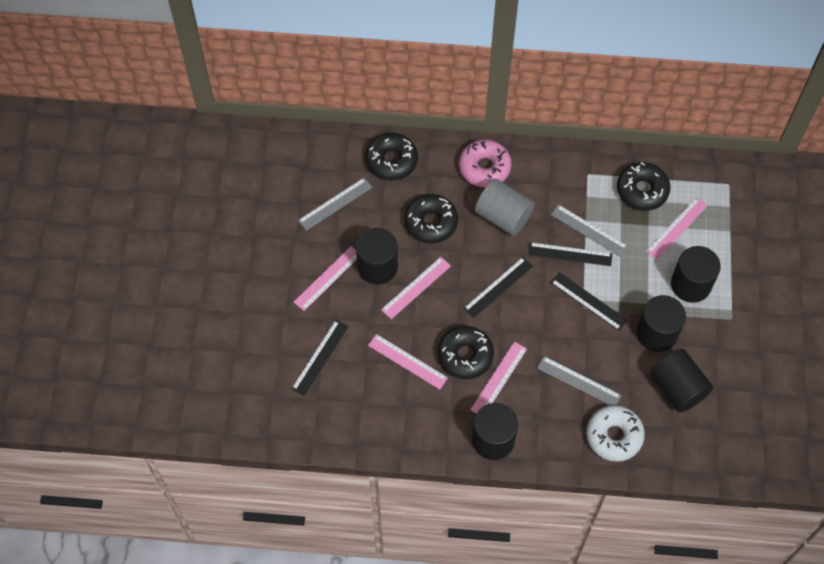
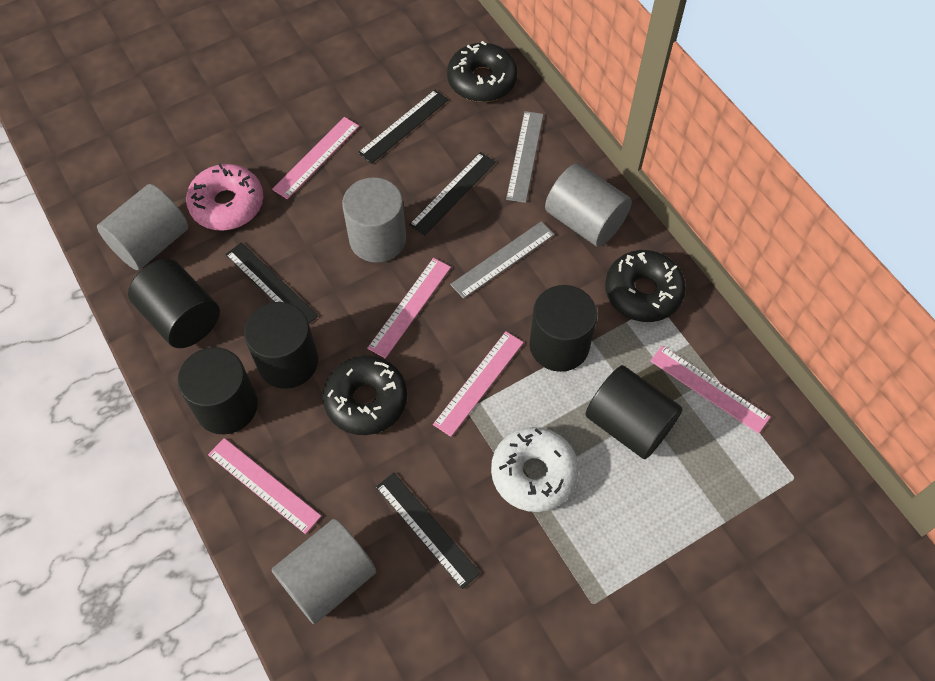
black donut: [365,133,418,180] [404,194,458,244] [438,326,494,379] [617,162,671,211] = 4 -> [322,356,407,435] [447,41,517,102] [605,250,686,322] = 3
grey cylinder: [475,179,534,236] = 1 -> [97,184,189,270] [271,519,376,624] [342,177,406,263] [545,163,632,247] = 4
grey ruler: [298,178,372,231] [537,356,622,406] [551,204,628,257] = 3 -> [450,221,555,299] [506,111,544,203] = 2

